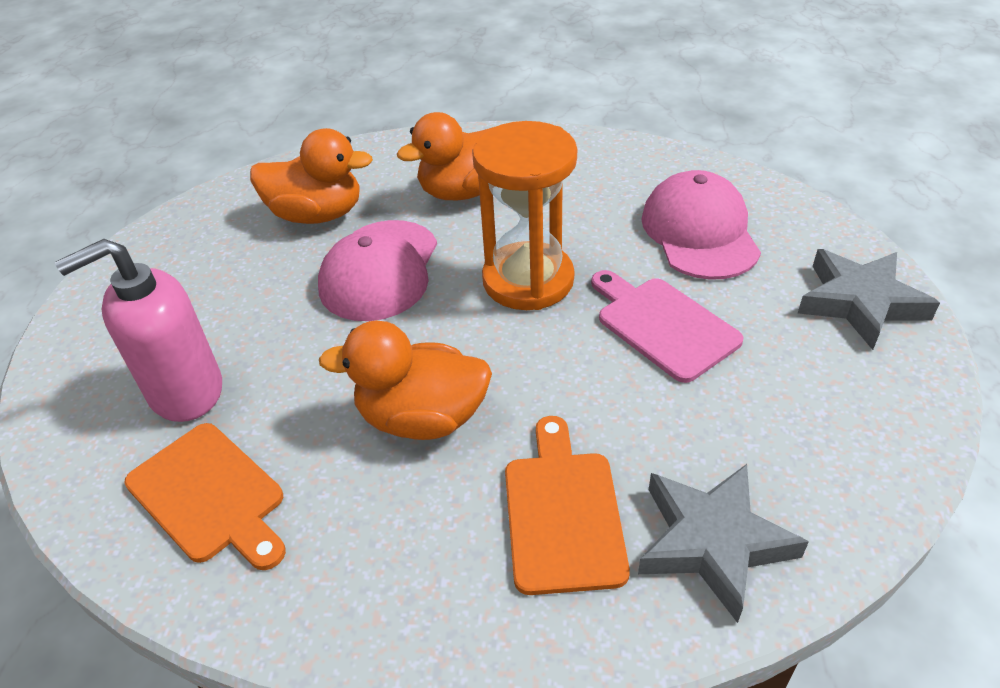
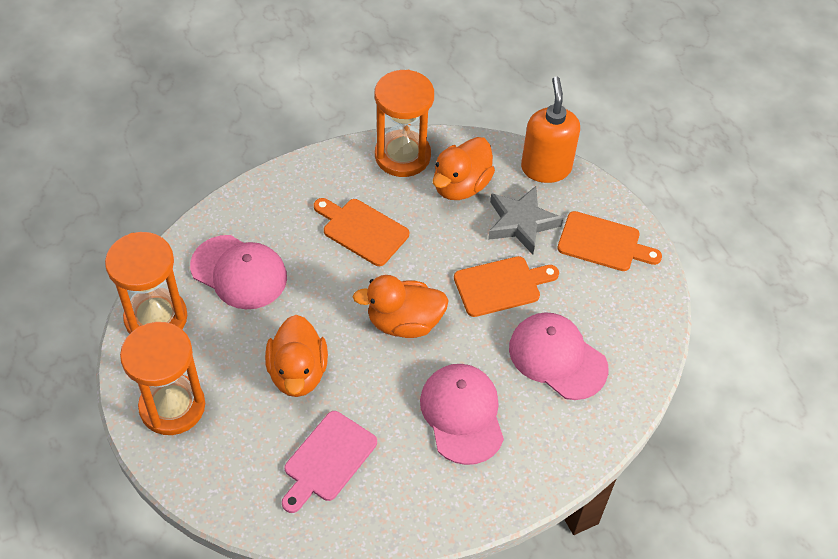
grey star: [638,464,809,623] [798,249,940,350] = 2 -> [488,186,563,254] = 1
orange cutting board: [124,423,286,570] [505,416,630,595] = 2 -> [314,198,409,266] [454,256,559,317] [557,211,662,271] = 3
orange hourglass: [472,121,577,310] = 1 -> [105,232,187,334] [120,322,205,435] [375,70,434,177] = 3
orange soap dispenser: none = 0 -> [521,76,580,183] = 1
pink cap: [318,220,437,321] [641,170,761,280] = 2 -> [190,235,287,309] [420,364,504,465] [509,312,609,400] = 3
pink soap dispenser: [55,239,222,422] = 1 -> none = 0

